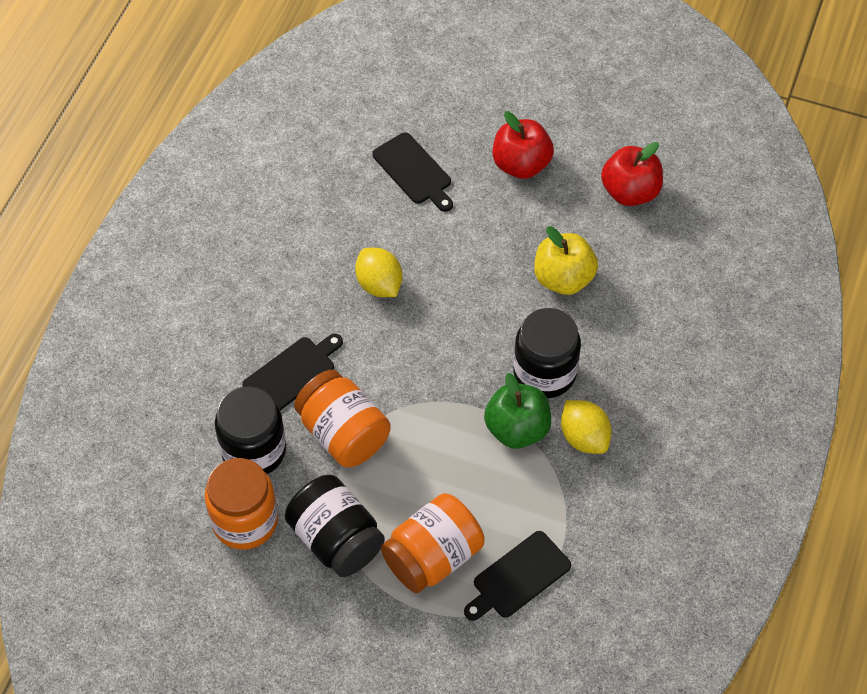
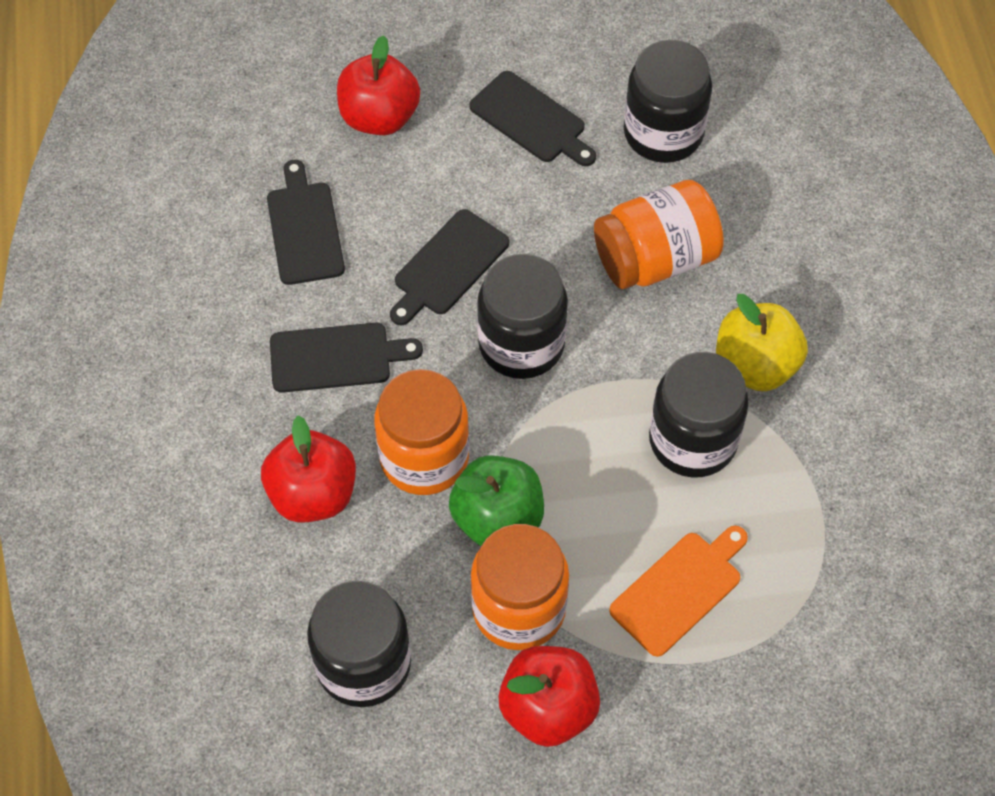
black cutting board: [242,334,343,410] [372,132,453,212] [464,531,571,621] = 3 -> [267,160,345,285] [270,323,423,393] [390,209,509,325] [469,71,596,166] = 4
black jar: [215,387,286,474] [285,475,385,577] [513,308,581,399] = 3 -> [307,581,411,707] [477,254,568,379] [624,40,712,163] [649,352,749,477] = 4
orange cutting board: none = 0 -> [609,526,748,657] = 1
red apple: [493,111,554,179] [601,142,663,206] = 2 -> [261,416,356,523] [337,35,420,135] [498,646,600,747] = 3
yellow lemon: [355,247,403,297] [561,400,612,454] = 2 -> none = 0

